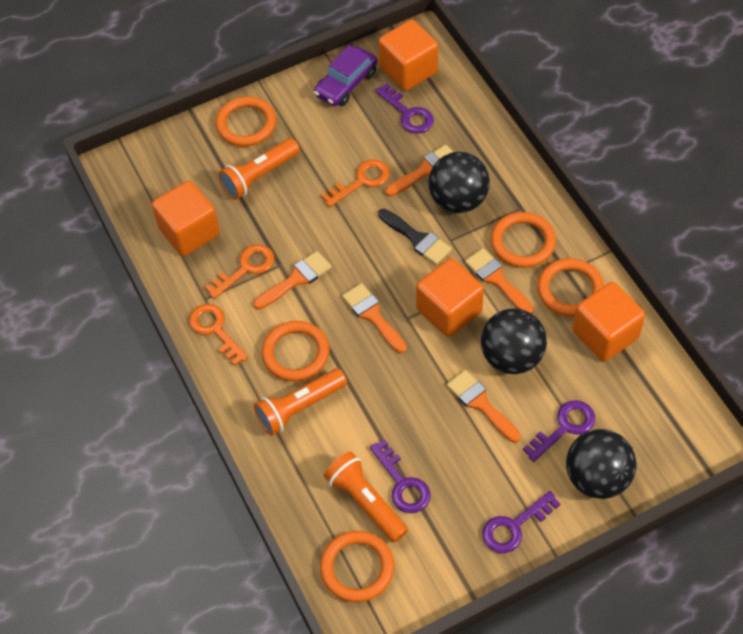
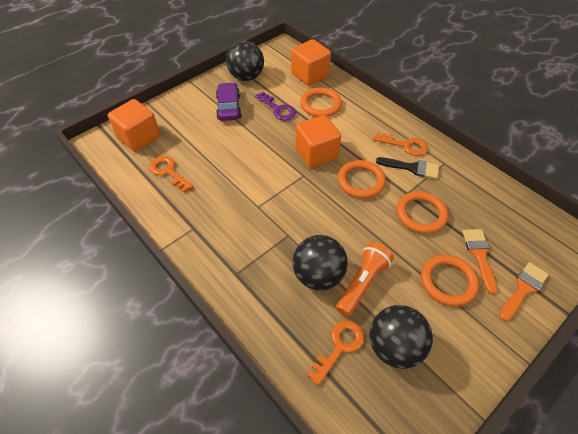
orange brush: [253,251,332,310] [342,283,407,353] [385,145,453,197] [447,370,521,443] [465,248,534,314] = 5 -> [462,229,497,294] [499,262,549,321] = 2
orange cube: [152,180,220,256] [378,20,438,91] [416,258,484,337] [572,282,645,362] = 4 -> [108,99,160,152] [291,39,331,86] [295,115,341,168] = 3
orange flashlight: [218,138,300,200] [254,368,347,436] [324,452,408,543] = 3 -> [336,242,394,317] = 1
orange ring: [216,96,276,147] [262,321,330,382] [320,531,394,602] [491,212,556,268] [537,258,604,317] = 5 -> [300,87,342,117] [338,160,386,198] [397,191,448,234] [421,255,479,306] = 4
purple key: [370,439,431,513] [375,83,434,134] [482,491,560,553] [523,400,595,462] = 4 -> [255,92,296,120] = 1

